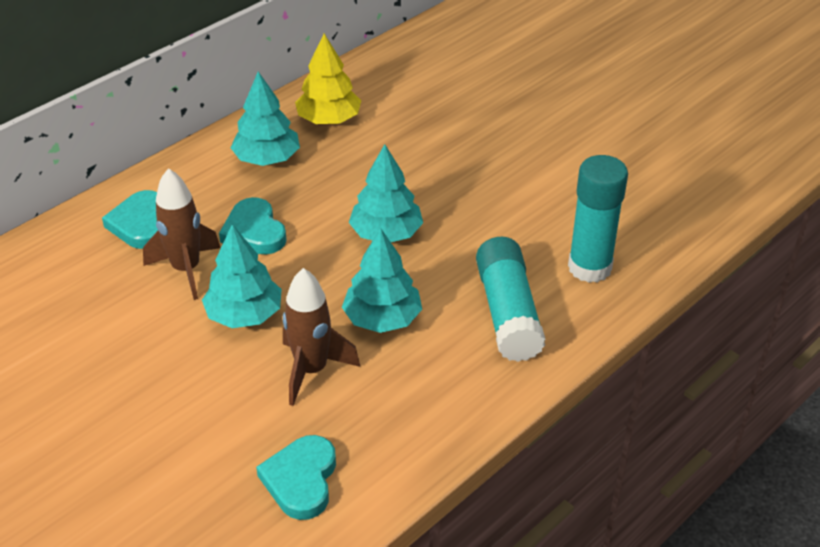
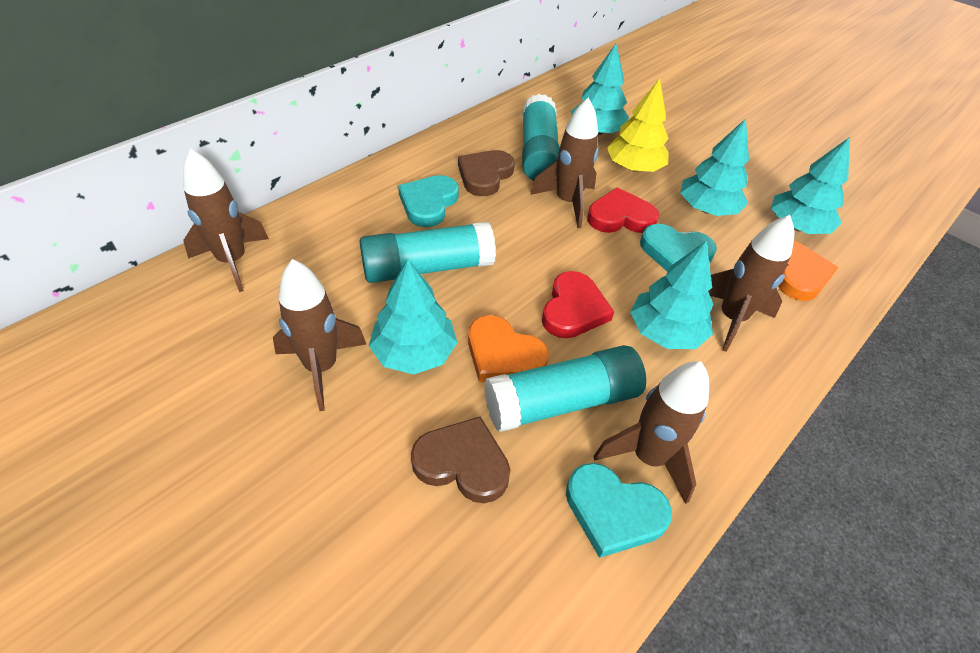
brown heart: none = 0 -> [411,416,510,503] [458,150,515,196] = 2
brown rocket: [143,168,220,300] [283,268,360,406] = 2 -> [183,148,269,292] [273,259,366,411] [530,98,599,228] [594,361,709,504] [708,215,794,352] = 5
orange heart: none = 0 -> [468,315,549,382] [778,241,838,301] = 2
red heart: none = 0 -> [542,271,614,338] [587,188,659,233] = 2
turquoise glue stick: [476,237,545,362] [568,155,628,283] = 2 -> [360,222,496,283] [484,345,646,432] [522,94,560,181] = 3
turquoise tree: [202,224,282,328] [230,72,300,166] [342,228,422,333] [349,144,423,242] = 4 -> [369,259,458,374] [571,44,629,135] [630,241,713,349] [680,119,749,216] [771,137,850,234] = 5

